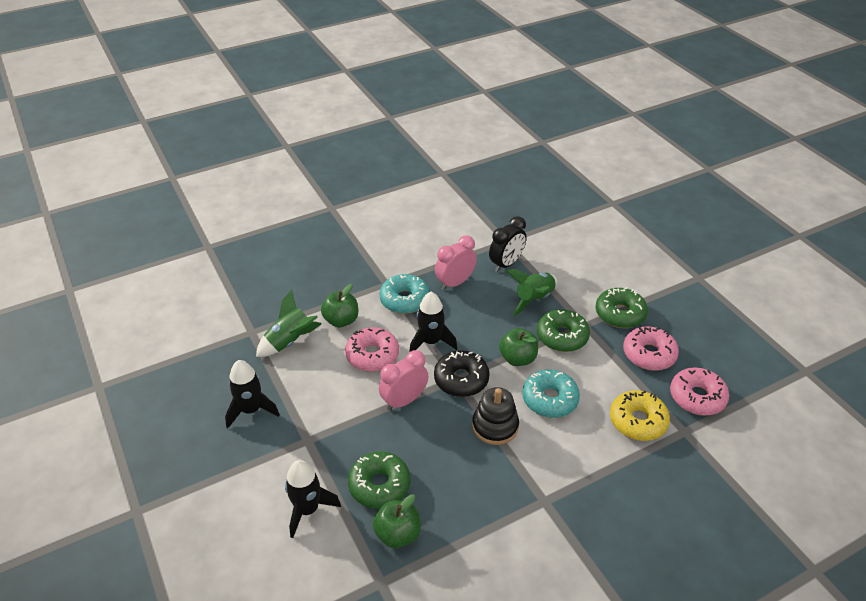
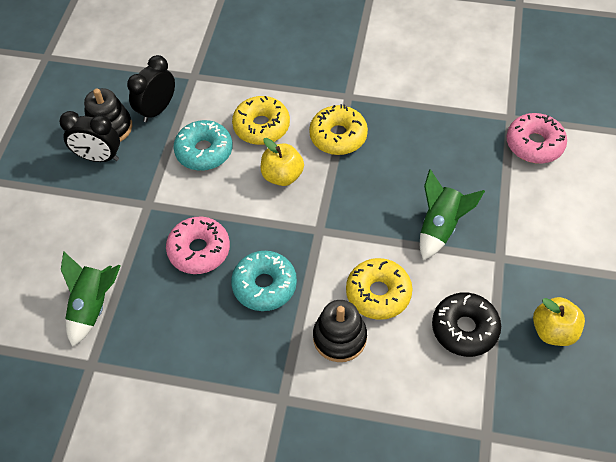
black clock: [489,216,527,272] = 1 -> [59,111,120,162] [127,55,175,122] = 2
black rocket: [225,360,280,428] [285,460,341,538] [409,292,457,352] = 3 -> none = 0
black stacking toy: [472,387,519,445] = 1 -> [84,88,132,142] [313,300,367,362] = 2
green apple: [321,284,358,327] [373,494,421,548] [499,328,538,366] = 3 -> none = 0
green donut: [348,451,410,508] [537,309,590,352] [596,287,648,328] = 3 -> none = 0
pink clock: [379,350,429,411] [435,235,477,290] = 2 -> none = 0
pink donut: [345,327,399,371] [623,326,679,371] [670,367,729,416] = 3 -> [166,217,230,274] [506,113,567,164] = 2
yellow apple: none = 0 -> [261,138,304,186] [533,297,585,346] = 2
yellow donut: [610,390,670,441] = 1 -> [232,96,290,145] [309,104,368,155] [346,258,412,320] = 3

